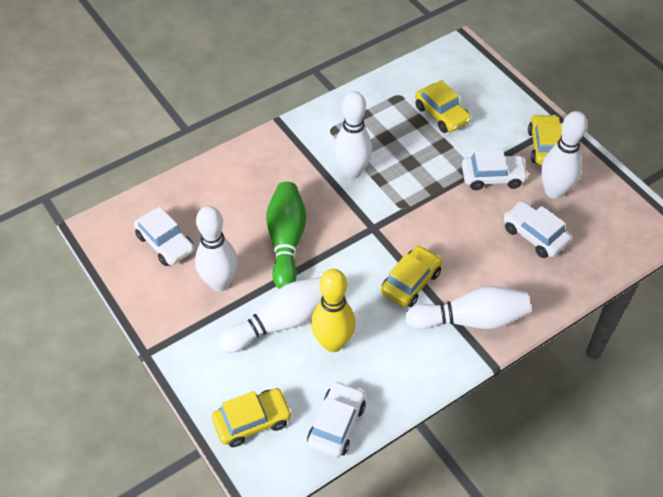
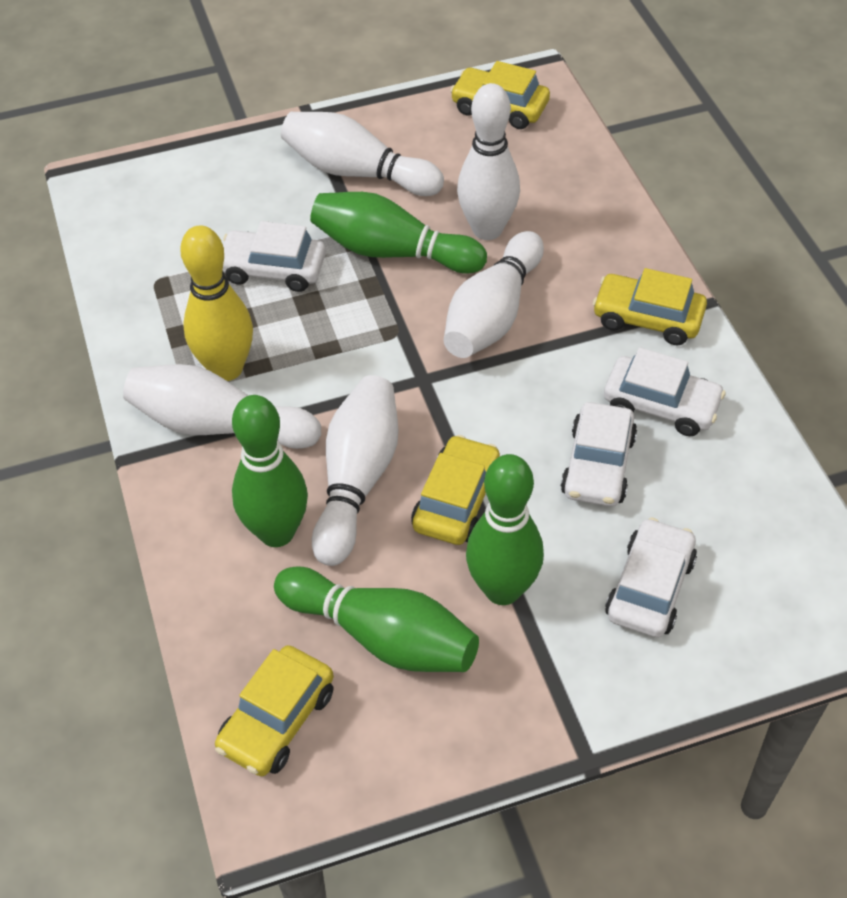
green bowling pin: [266,182,306,289] = 1 -> [232,395,308,547] [274,567,479,672] [310,192,487,273] [466,454,544,605] = 4

